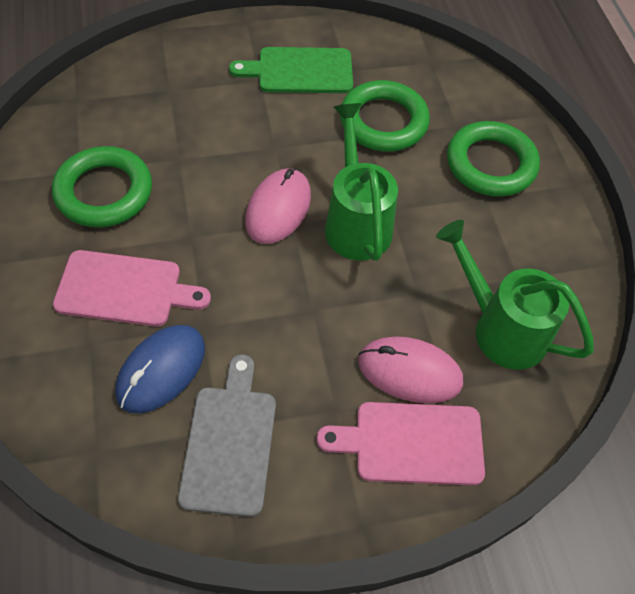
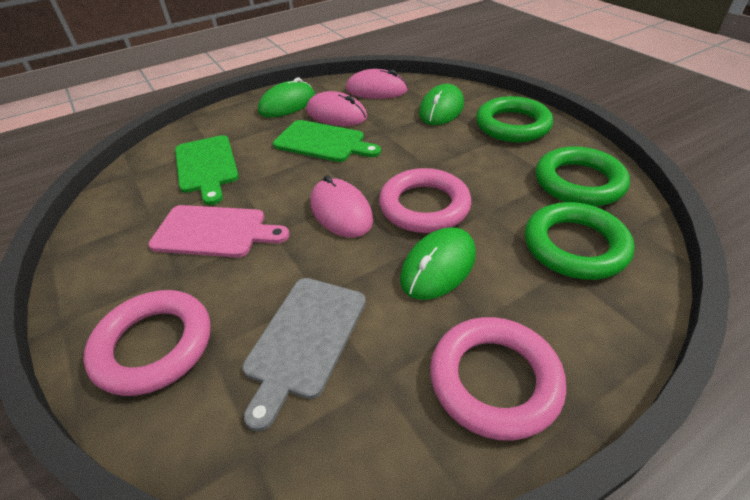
blue mouse: [115,325,205,414] = 1 -> none = 0
green cutting board: [229,47,353,93] = 1 -> [175,135,239,205] [273,120,381,162] = 2
green mouse: none = 0 -> [258,77,315,118] [400,227,476,300] [419,84,464,125] = 3
green watering can: [325,103,398,261] [436,220,594,370] = 2 -> none = 0
pink cutting board: [53,250,211,327] [316,402,485,486] = 2 -> [148,205,289,257] = 1
pink mouse: [245,168,311,244] [358,336,463,403] = 2 -> [306,91,367,126] [310,175,373,238] [346,69,408,99] = 3
pink ring: none = 0 -> [83,290,211,396] [379,168,471,233] [430,317,566,441] = 3

